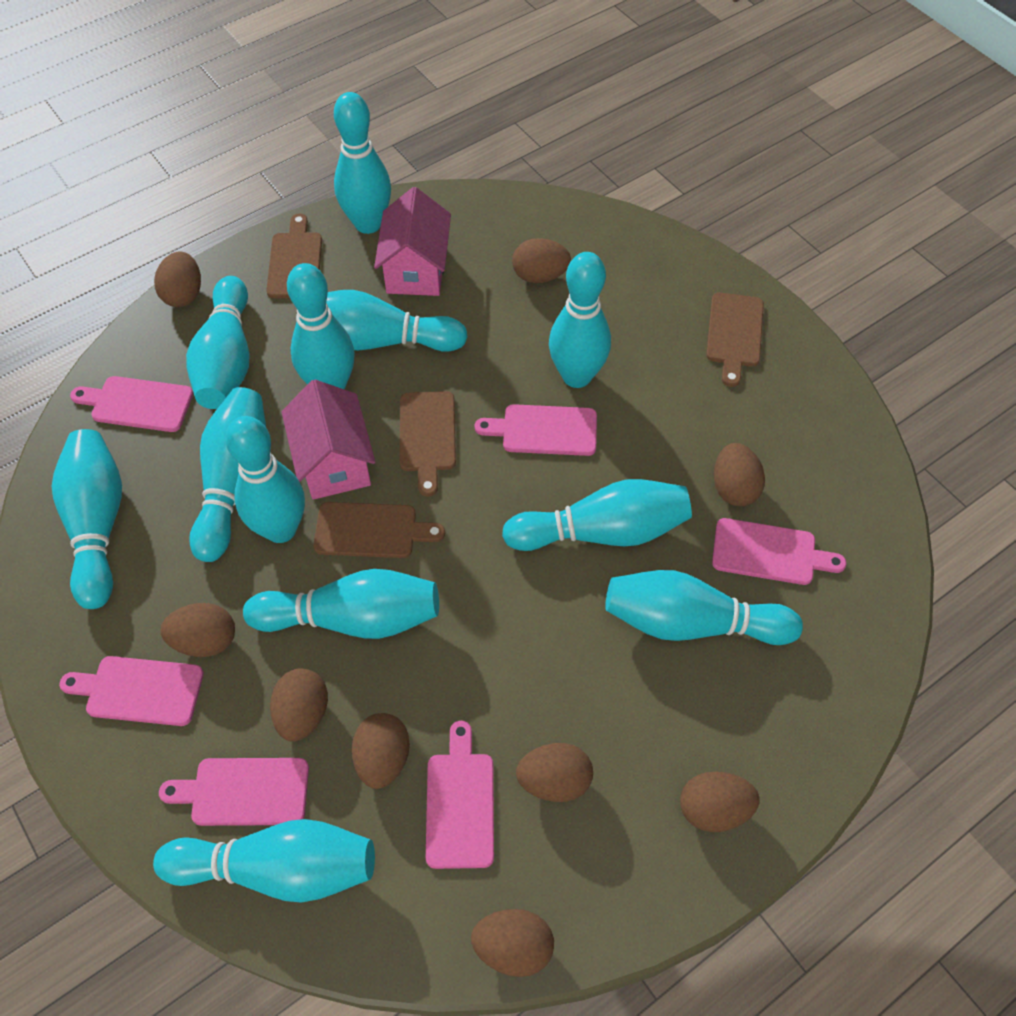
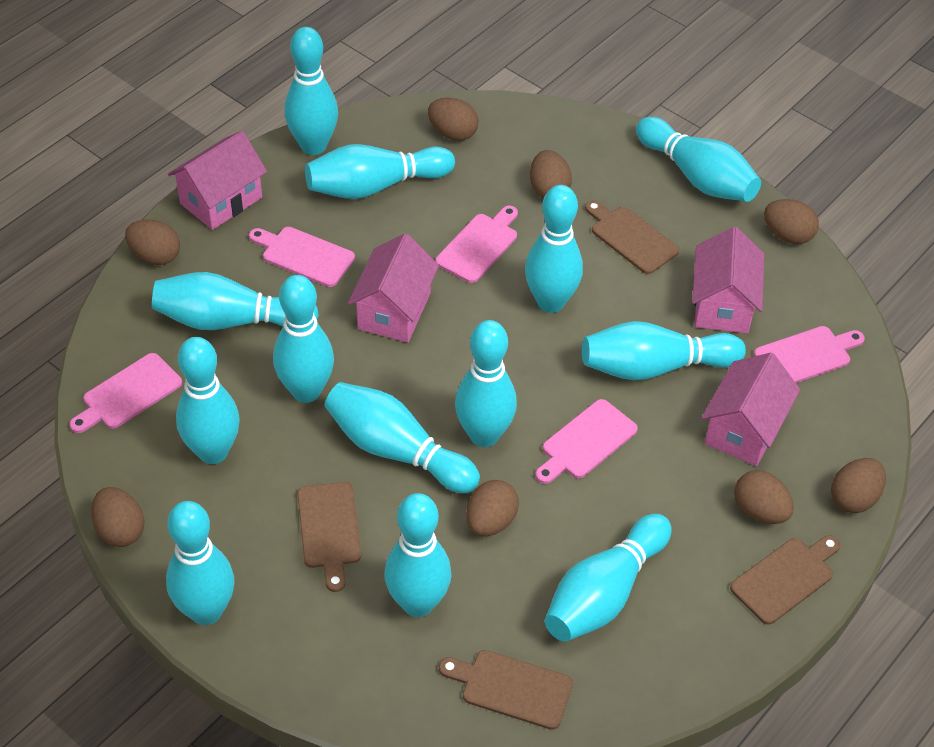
brown egg: [154,251,201,307] [161,603,235,657] [270,669,328,741] [352,713,410,789] [471,909,554,977] [512,238,571,283] [516,743,593,802] [680,772,759,832] [714,443,765,506] = 9 -> [91,487,145,547] [125,219,180,265] [428,98,478,141] [466,480,519,536] [530,150,572,199] [734,470,794,524] [764,199,819,244] [831,458,886,513] = 8
pink cutting board: [59,656,204,726] [70,376,193,432] [159,758,309,826] [426,721,494,869] [475,404,597,456] [712,518,846,585] = 6 -> [69,353,182,433] [249,227,355,287] [435,206,518,283] [535,399,638,484] [754,326,865,383] = 5
pink house: [282,379,375,500] [374,187,451,296] = 2 -> [168,131,267,230] [348,233,439,343] [692,227,764,333] [701,353,800,466] = 4
turquoise bowling pin: [51,429,122,609] [153,819,375,902] [186,276,250,409] [189,387,266,562] [225,416,305,543] [243,569,439,639] [287,263,355,390] [326,290,468,352] [334,92,391,234] [502,479,692,551] [549,252,611,388] [605,570,803,645] = 12 -> [152,272,319,330] [166,501,234,625] [176,337,240,464] [273,275,334,403] [285,27,338,155] [305,144,455,199] [324,382,480,493] [384,493,451,617] [455,320,517,447] [525,185,583,313] [545,514,671,642] [582,321,746,380] [636,117,761,202] = 13

